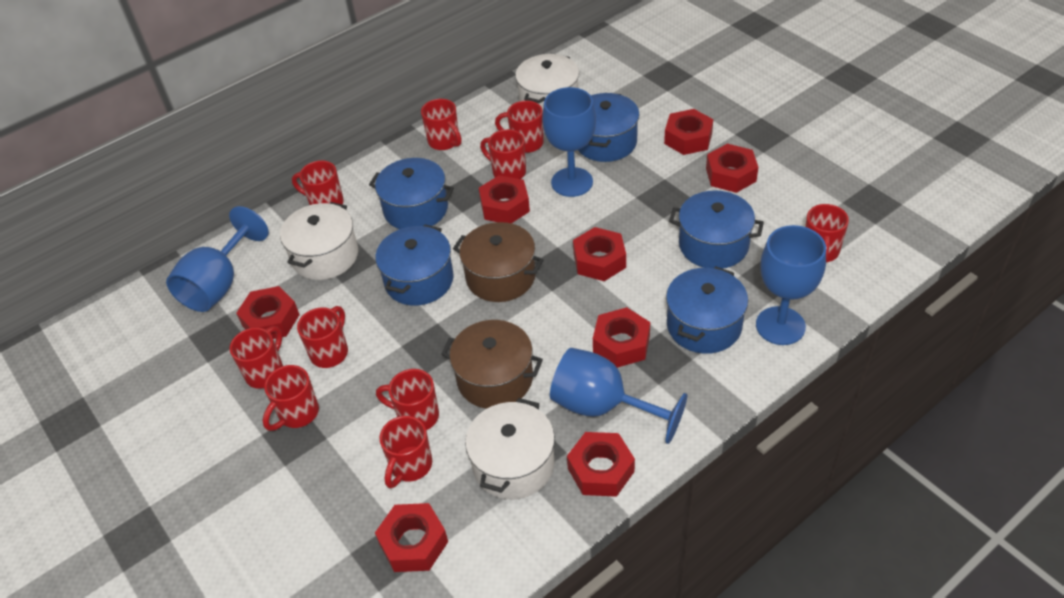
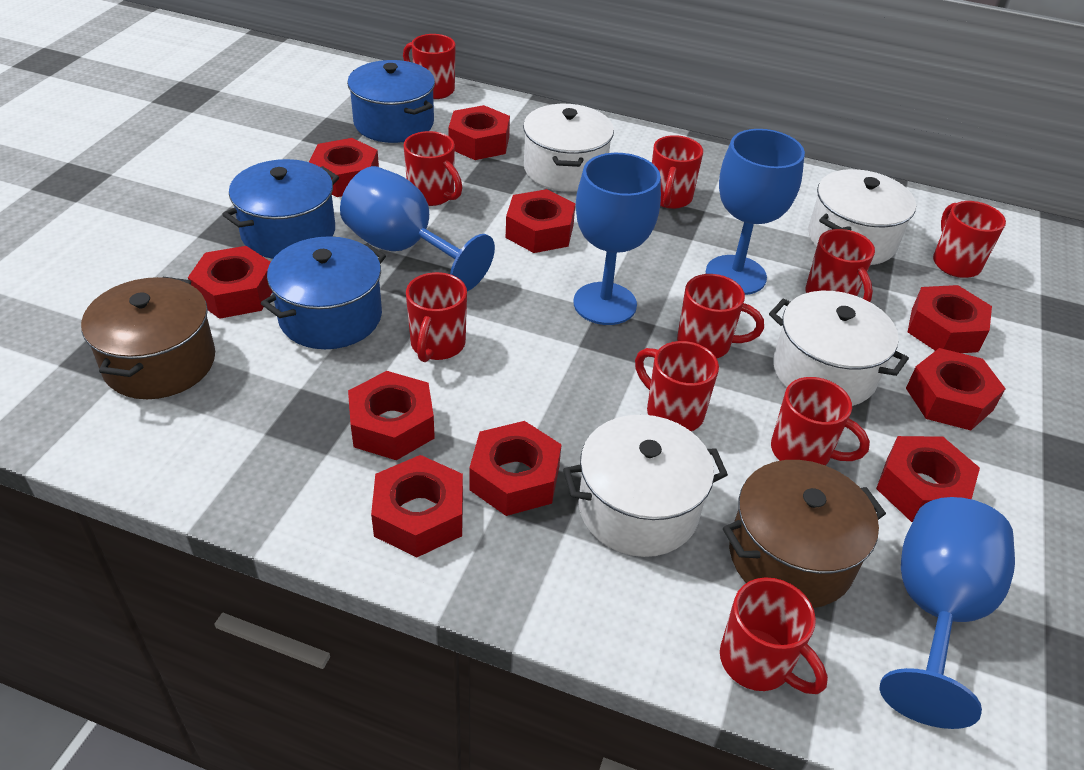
blue pot: [369,158,454,229] [375,224,454,306] [578,93,639,162] [666,266,748,354] [669,190,764,269] = 5 -> [222,159,339,259] [261,236,386,349] [347,60,435,143] = 3
red nut: [236,286,300,339] [375,503,448,572] [479,175,530,223] [567,432,635,497] [573,227,626,281] [593,307,650,368] [664,109,714,155] [706,144,758,193] = 8 -> [188,246,272,319] [309,138,379,197] [348,371,435,460] [371,455,463,557] [448,105,510,160] [469,421,562,516] [506,189,576,253] [876,436,980,522] [906,348,1006,430] [908,285,992,353] = 10
white pot: [280,202,358,280] [465,398,555,499] [515,54,579,111] = 3 -> [523,104,614,192] [563,415,728,557] [769,291,909,406] [808,169,916,265] = 4

